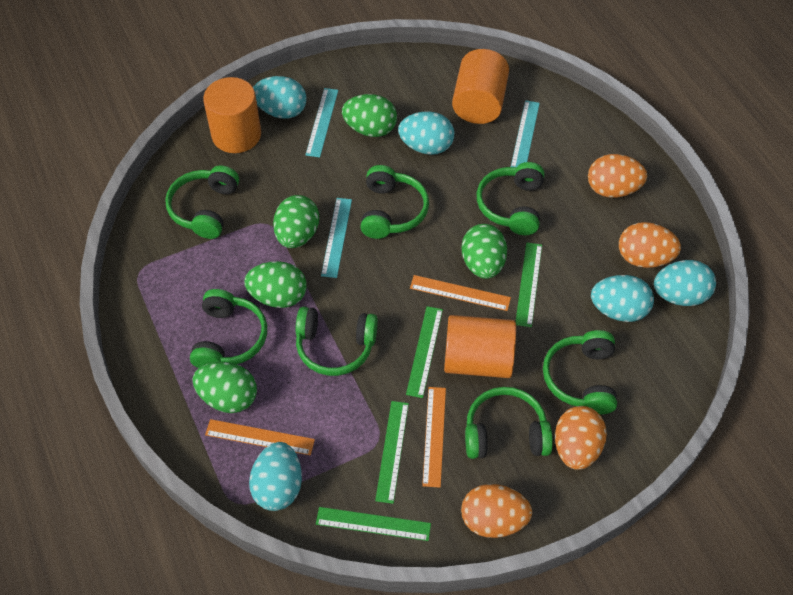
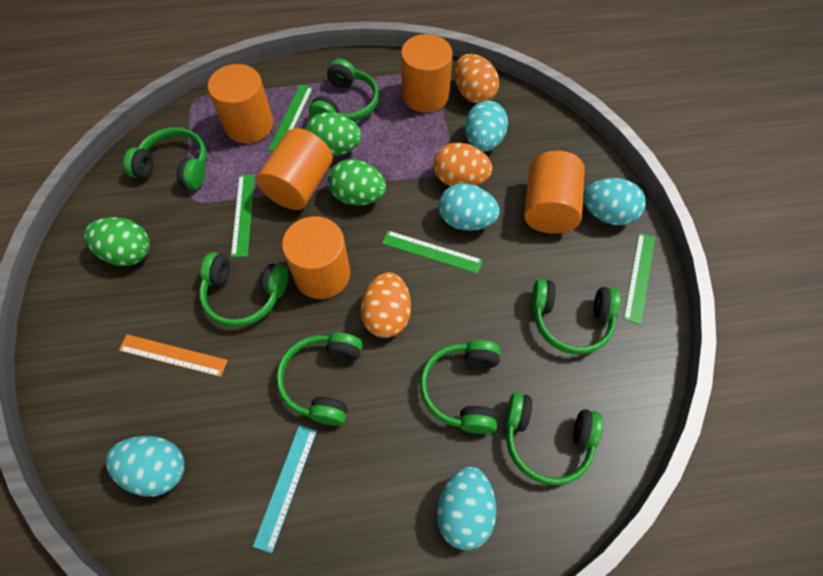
green egg: [192,362,257,413] [244,261,307,308] [273,195,319,248] [342,94,397,137] [462,224,507,279] = 5 -> [84,217,150,266] [305,112,361,157] [328,159,386,206] = 3
orange cylinder: [203,77,261,153] [444,315,516,378] [452,49,509,124] = 3 -> [208,64,273,143] [256,128,333,210] [282,216,350,299] [401,34,452,112] [524,151,585,234] = 5
orange egg: [461,484,532,538] [555,406,607,470] [588,154,647,198] [619,222,681,268] = 4 -> [361,272,411,338] [434,143,492,186] [454,54,499,104] = 3
orange ruler: [205,419,315,455] [410,275,511,311] [422,387,446,488] = 3 -> [119,334,228,377] = 1
turquoise ruler: [305,88,338,157] [321,198,352,278] [511,100,540,167] = 3 -> [253,425,317,553] = 1

